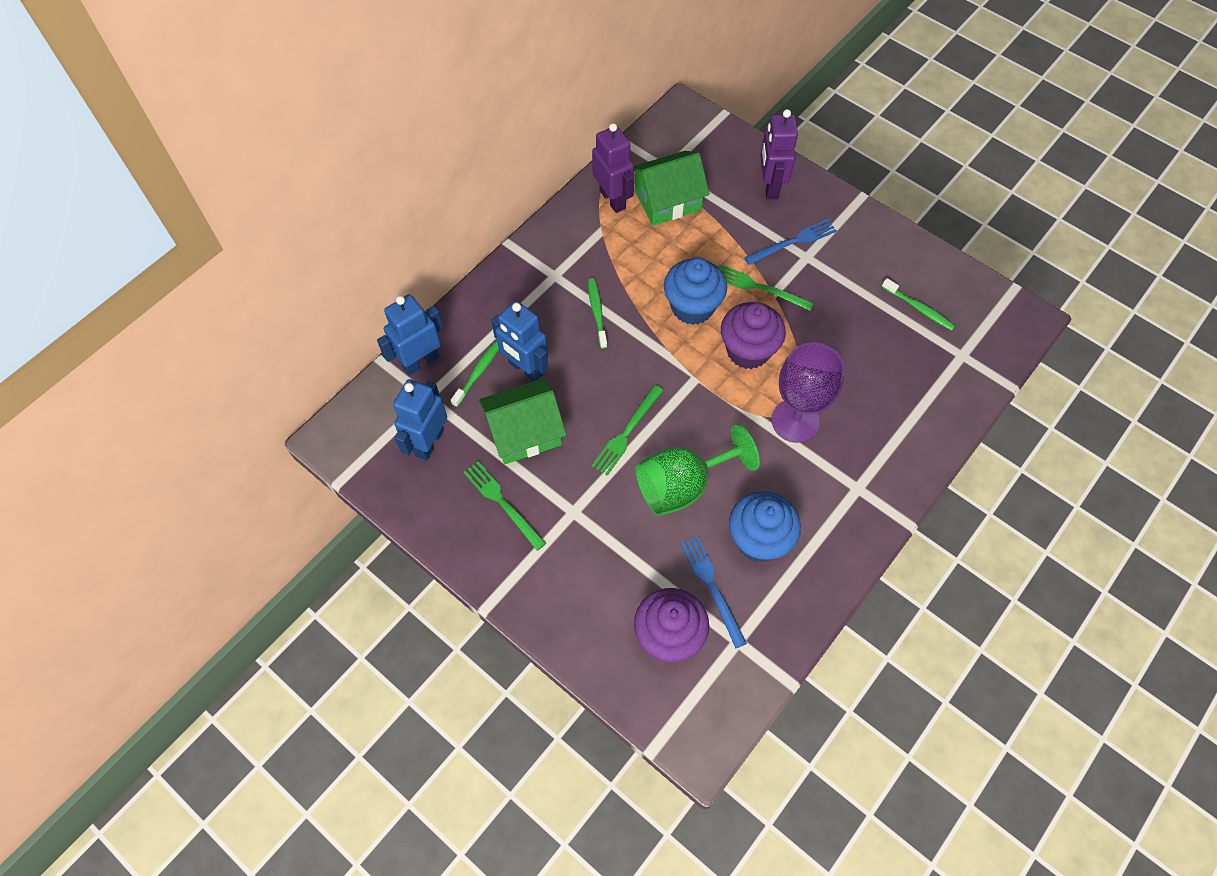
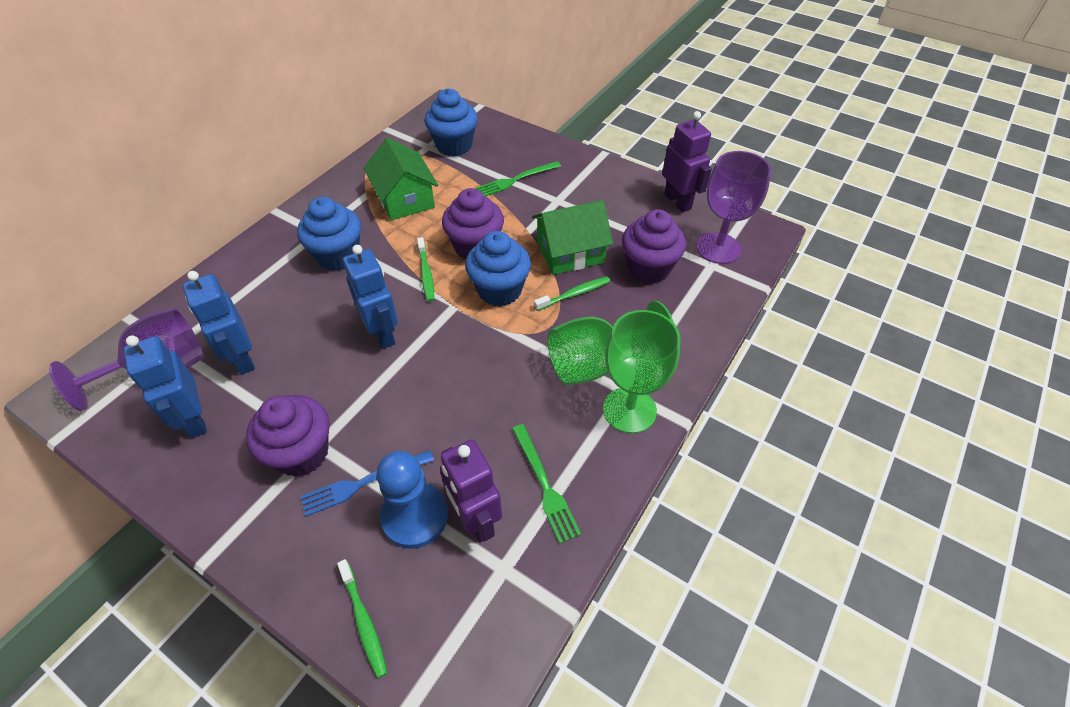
blue cupcake: [664,258,727,325] [729,491,801,562] = 2 -> [297,197,361,271] [425,89,478,157] [465,231,531,307] = 3
blue fork: [680,536,747,649] [744,219,837,265] = 2 -> [300,450,434,516] = 1
blue pawn: none = 0 -> [377,451,448,549] = 1
green fork: [463,461,546,551] [592,385,663,476] [718,264,814,311] = 3 -> [476,161,561,196] [512,424,581,544] = 2
green goblet: [635,424,760,516] = 1 -> [547,301,674,385] [603,310,680,434] = 2
purple cupcake: [634,588,709,662] [721,302,786,369] = 2 -> [246,395,330,477] [442,188,504,259] [622,209,686,284] = 3
purple goblet: [772,342,845,443] = 1 -> [49,308,204,411] [696,151,771,264] = 2

